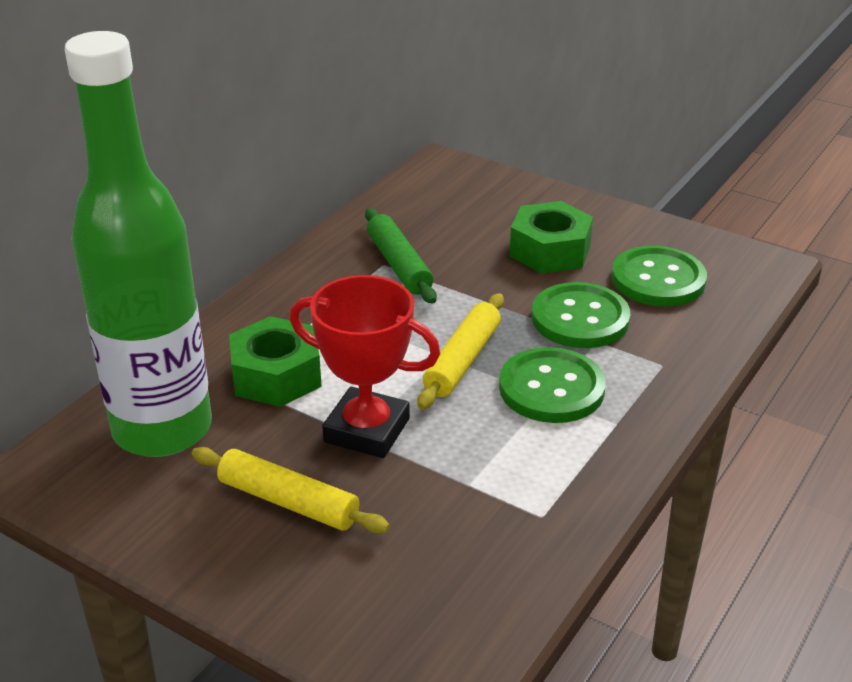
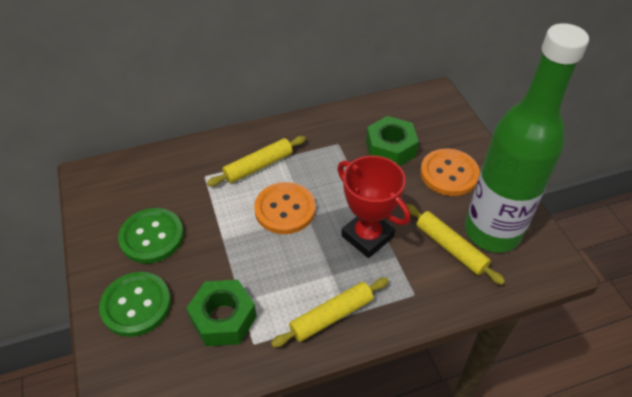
green button: [499,347,606,423] [532,282,630,348] [611,246,707,307] = 3 -> [99,272,171,337] [118,208,184,263] = 2
green rolling pin: [365,208,437,304] = 1 -> none = 0
orange button: none = 0 -> [254,182,315,234] [420,148,480,196] = 2
yellow rolling pin: [192,447,390,533] [417,293,504,410] = 2 -> [207,136,306,186] [271,278,389,347] [406,204,505,285] = 3

